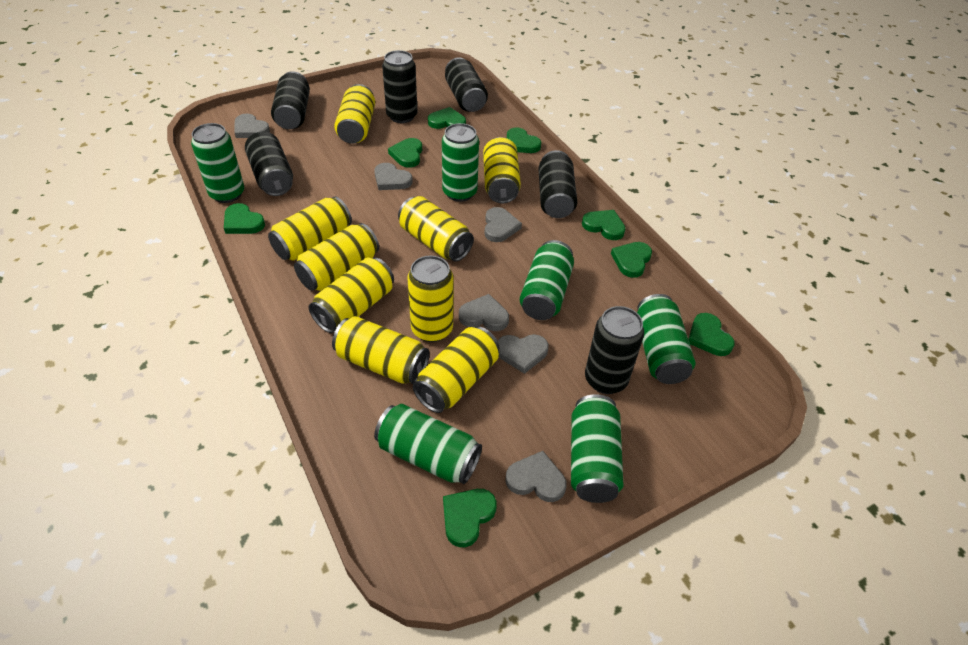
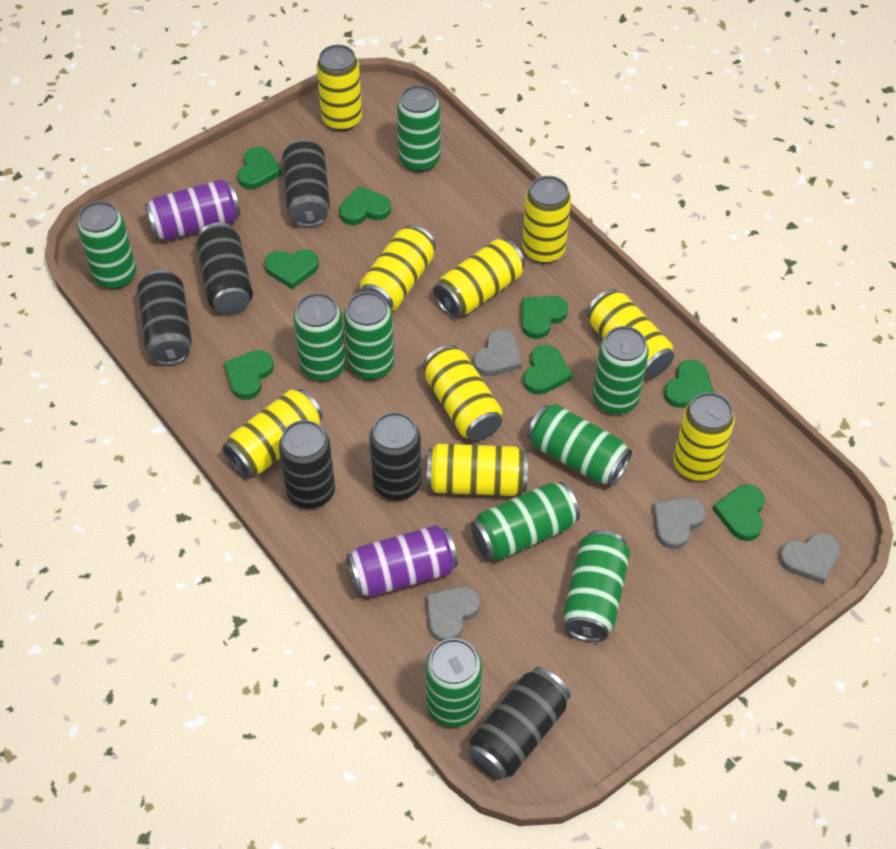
green can: [191,123,244,203] [374,404,482,484] [442,123,479,202] [520,240,574,320] [571,394,623,503] [637,294,696,384] = 6 -> [77,201,136,289] [293,293,346,381] [344,292,394,380] [397,85,441,172] [425,638,482,727] [471,482,580,561] [527,404,632,486] [563,530,630,642] [593,326,649,414] = 9
grey heart: [234,114,270,138] [374,163,413,190] [459,294,509,331] [484,207,522,242] [498,334,549,374] [505,451,567,502] = 6 -> [426,586,480,642] [473,329,522,376] [653,497,706,549] [779,533,840,584] = 4
purple can: none = 0 -> [145,179,240,240] [347,525,458,597] = 2

